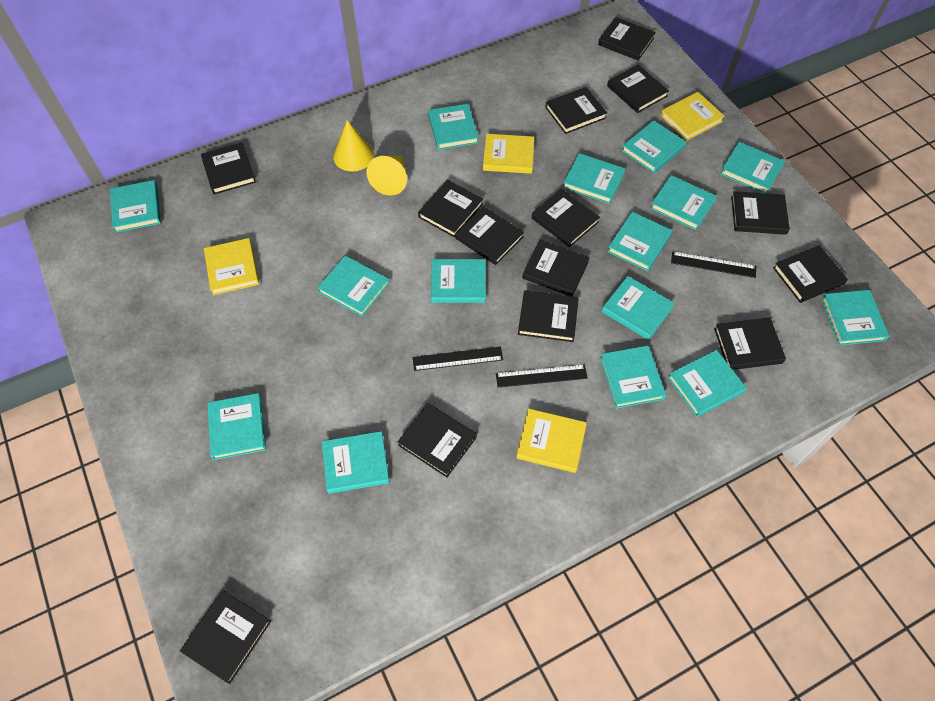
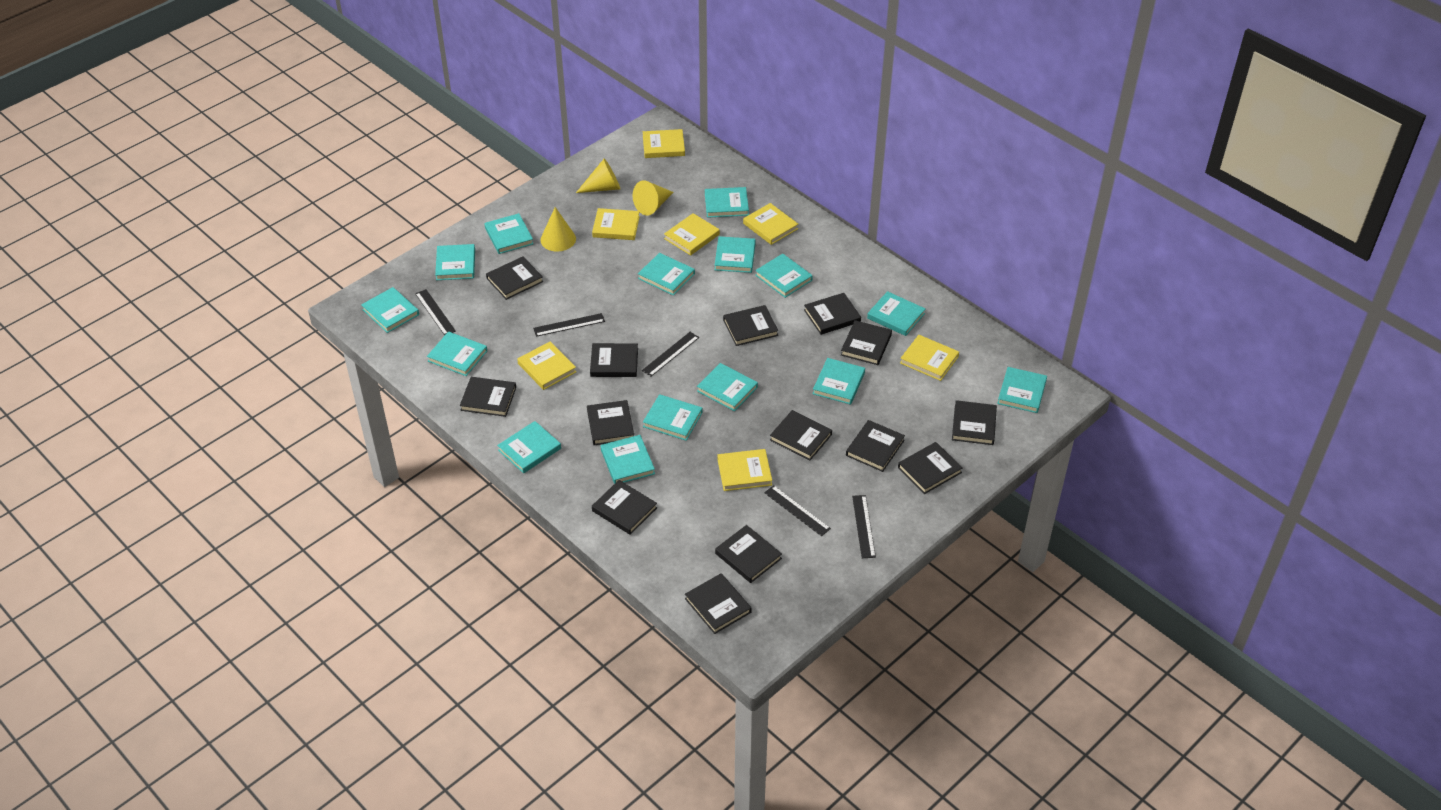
black ruler: [413,347,503,371] [496,364,588,388] [671,252,756,278] = 3 -> [415,289,456,336] [533,313,605,337] [642,332,699,376] [764,485,831,536] [852,495,876,558] = 5
yellow book: [204,238,259,295] [483,134,534,174] [516,409,587,473] [660,92,725,141] = 4 -> [517,342,576,390] [592,208,640,240] [643,129,685,158] [664,213,720,256] [717,449,772,491] [743,203,798,245] [900,335,959,381] = 7
yellow cone: [333,120,374,172] [367,155,407,195] = 2 -> [540,207,576,252] [576,159,620,193] [633,180,674,216] = 3

